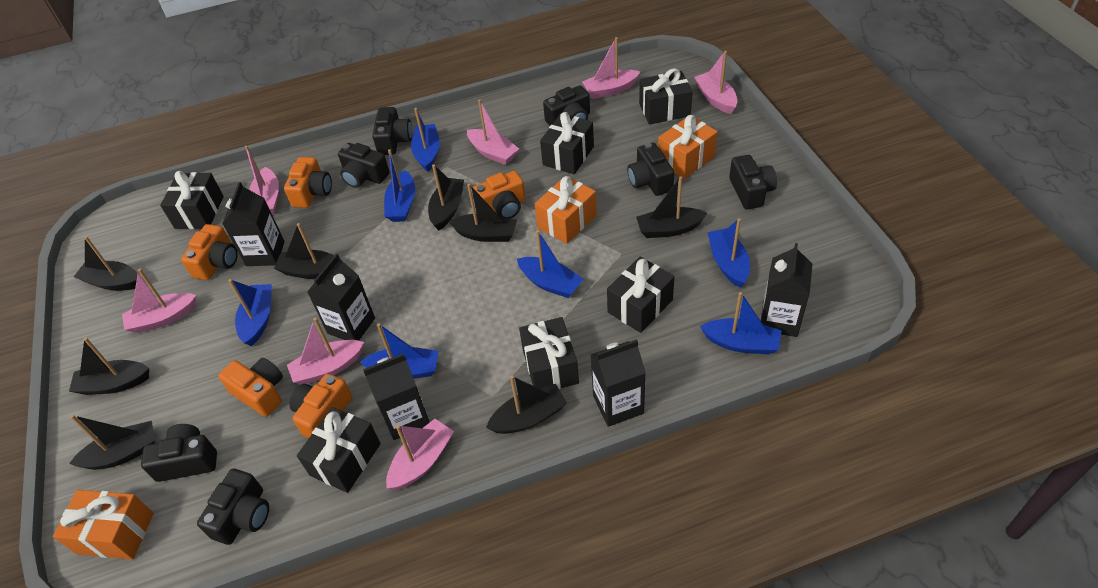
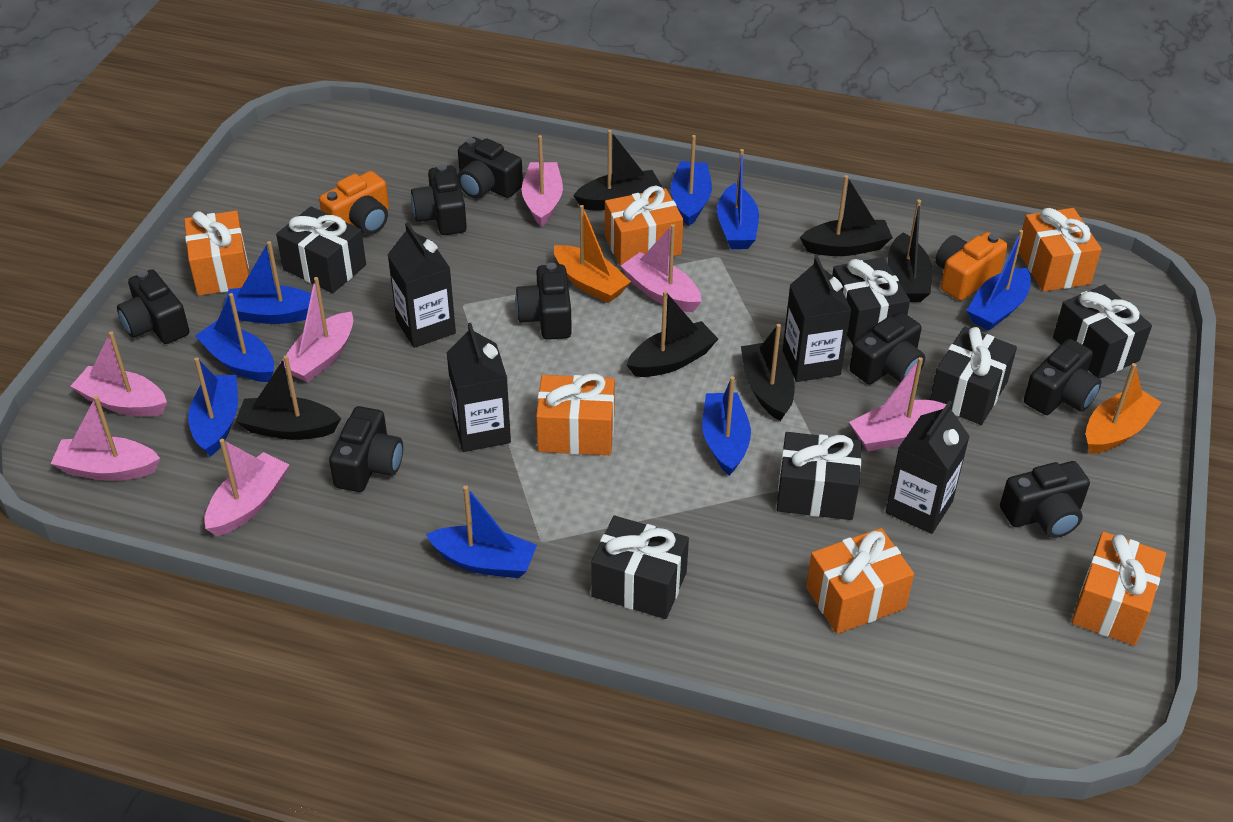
black boat: [69,337,149,395] [69,415,155,470] [74,236,138,291] [274,223,334,279] [428,165,464,230] [448,184,517,242] [486,375,567,434] [636,176,707,238] = 8 -> [235,355,341,440] [573,130,662,210] [627,291,718,377] [741,324,795,421] [800,175,893,256] [888,200,932,302] = 6
black camera: [141,424,217,482] [197,469,269,545] [338,143,390,188] [372,107,412,155] [543,86,590,126] [627,143,674,196] [729,155,777,210] = 7 -> [117,269,189,344] [329,406,403,492] [411,164,467,235] [458,137,523,198] [515,263,572,340] [850,312,925,384] [1000,461,1090,538] [1024,339,1101,415] = 8
black carton: [222,182,285,266] [307,254,375,341] [363,353,430,440] [590,339,646,427] [761,243,813,337] = 5 -> [388,222,456,348] [447,323,511,452] [782,256,851,382] [886,400,970,534] = 4
blue boat: [228,279,272,346] [360,323,438,379] [384,149,415,222] [411,108,440,172] [517,230,583,298] [700,292,781,354] [708,218,750,287] = 7 -> [188,357,238,457] [195,293,274,382] [223,241,311,324] [426,486,537,578] [671,135,712,226] [702,376,751,476] [717,149,759,249] [967,230,1031,331] = 8
orange boat: none = 0 -> [554,205,631,303] [1086,363,1162,454] = 2
orange camera: [181,224,238,280] [218,358,283,417] [284,157,332,208] [289,373,352,438] [473,171,526,218] = 5 -> [319,171,389,234] [935,232,1008,301] = 2
orange gift: [53,490,154,560] [535,176,597,244] [658,115,718,179] = 3 -> [184,211,249,296] [536,374,615,455] [605,186,683,267] [806,528,914,634] [1018,208,1102,292] [1072,532,1166,646] = 6

